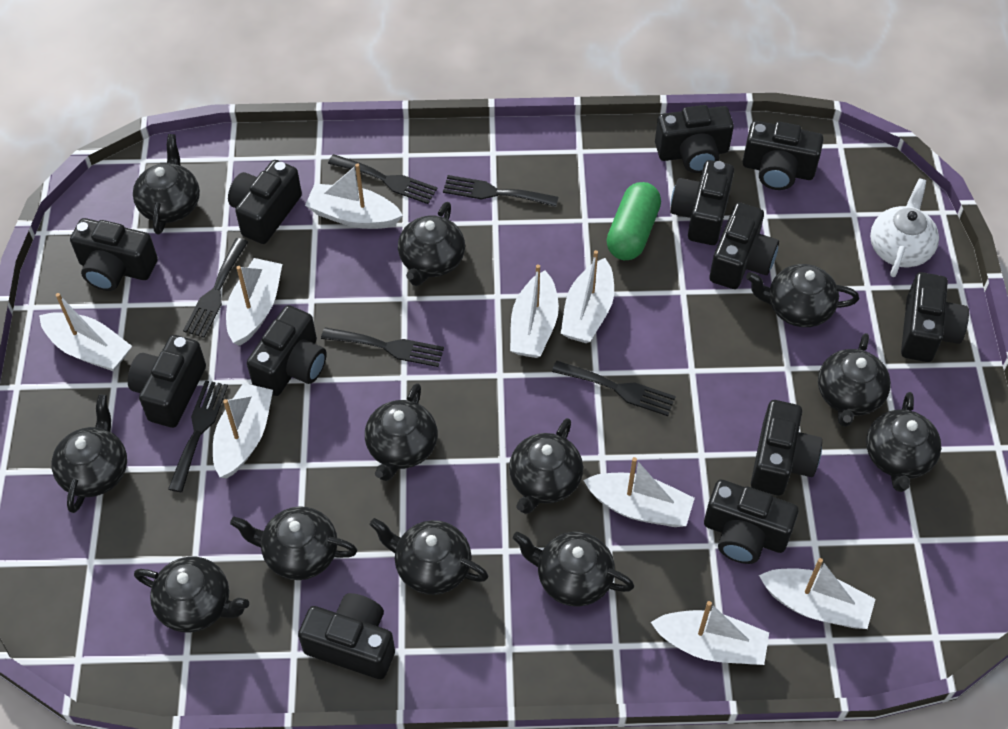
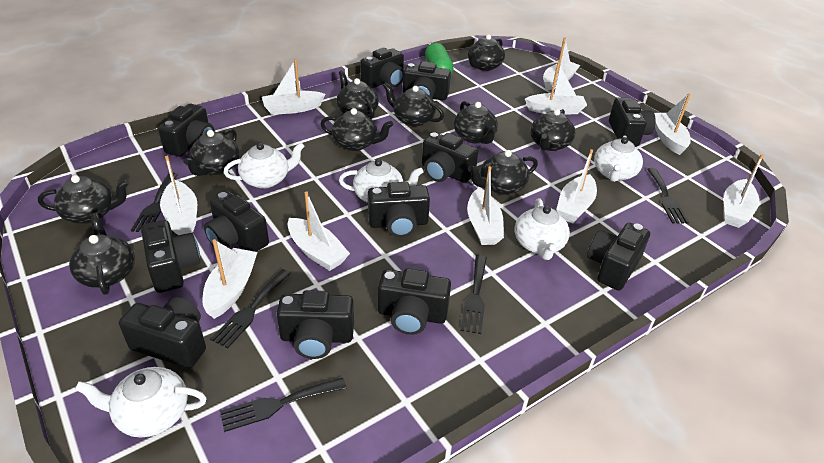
black fork: [168,380,228,492] [183,238,248,338] [321,327,444,367] [328,154,438,204] [443,175,558,207] [552,361,676,416] = 6 -> [131,173,178,232] [211,269,291,348] [220,377,347,432] [461,255,487,334] [647,168,689,223] = 5
black teapot: [52,394,127,513] [133,134,200,234] [134,557,249,632] [230,506,357,580] [365,383,438,481] [370,518,488,595] [398,202,465,286] [509,418,583,514] [513,532,634,607] [746,264,859,327] [818,333,891,427] [866,392,941,492] = 12 -> [38,175,129,224] [69,213,135,295] [183,129,240,176] [321,108,393,151] [336,70,379,119] [383,82,444,127] [454,101,498,144] [468,34,505,71] [468,150,538,195] [530,109,575,151] = 10
white boat: [39,293,132,371] [213,383,273,478] [226,258,282,346] [305,163,403,229] [510,264,559,358] [561,250,614,343] [583,457,695,527] [651,601,769,665] [759,558,875,629] = 9 -> [160,156,197,235] [202,239,257,319] [262,59,325,115] [288,191,350,271] [467,166,504,245] [525,62,587,115] [543,37,580,90] [556,149,597,223] [654,94,691,155] [724,154,764,228] = 10
white teapot: [870,178,939,277] = 1 -> [75,367,207,438] [223,142,305,188] [339,159,424,203] [515,198,570,260] [594,135,643,182] = 5

